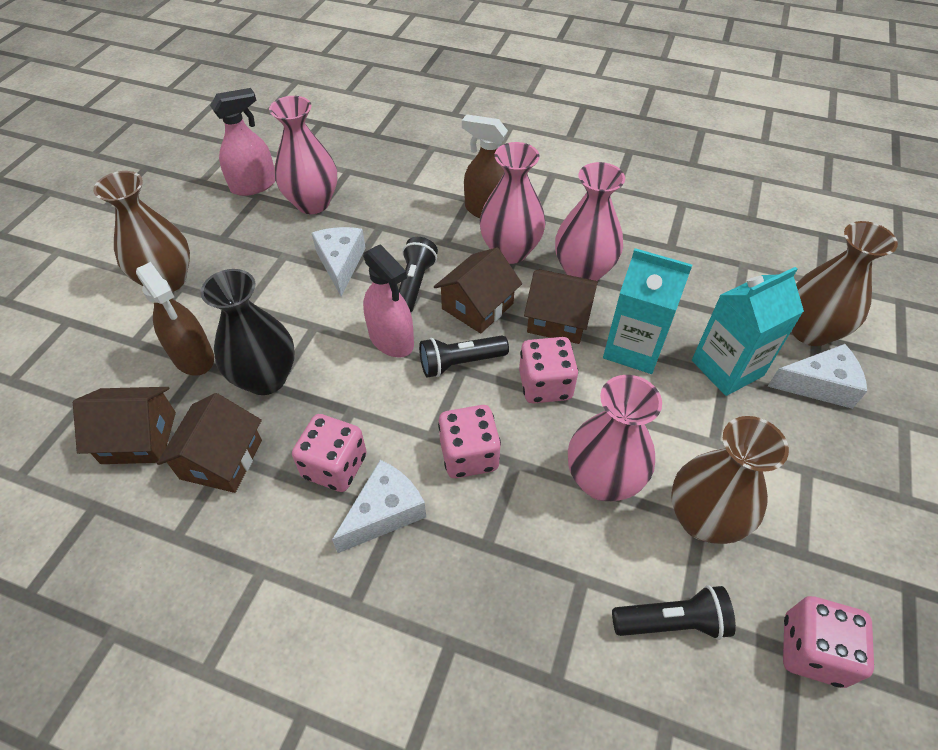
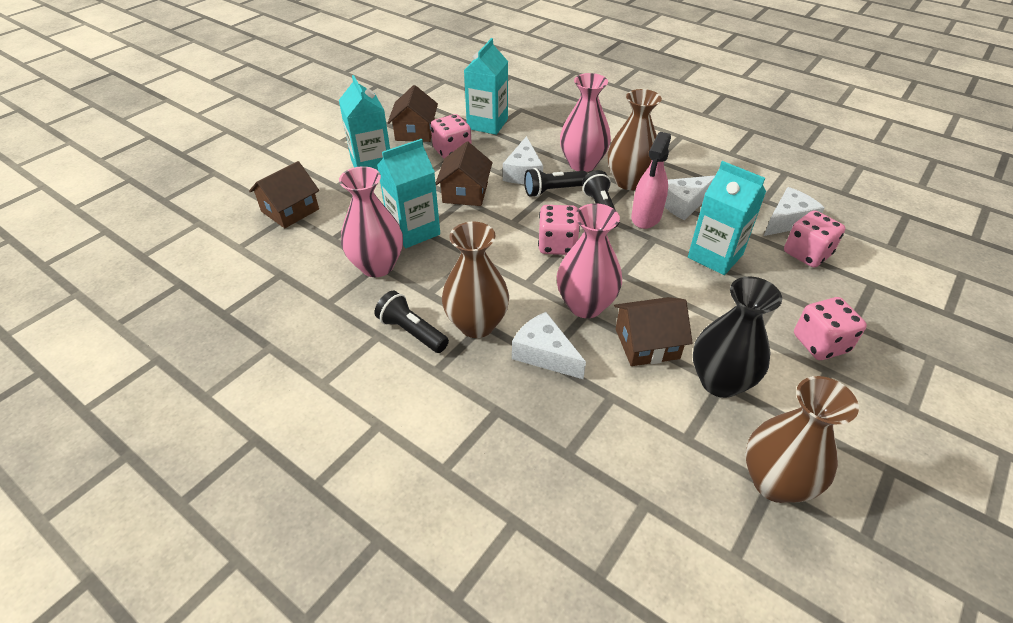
brown spray bottle: [136,262,214,376] [462,114,508,218] = 2 -> none = 0
pink spray bottle: [210,88,275,196] [363,244,414,358] = 2 -> [631,132,671,229] = 1
pink vase: [269,96,337,214] [480,142,546,264] [555,162,625,281] [568,375,662,502] = 4 -> [339,166,403,277] [557,203,622,318] [560,73,611,172] = 3
turquoise carton: [603,248,692,374] [692,267,804,396] = 2 -> [339,75,390,170] [377,139,440,248] [464,38,508,135] [688,161,766,275] = 4
white cheese: [312,227,365,296] [332,460,426,553] [767,344,867,409] = 3 -> [503,136,543,184] [512,312,586,380] [664,175,715,220] [764,187,825,236] = 4

